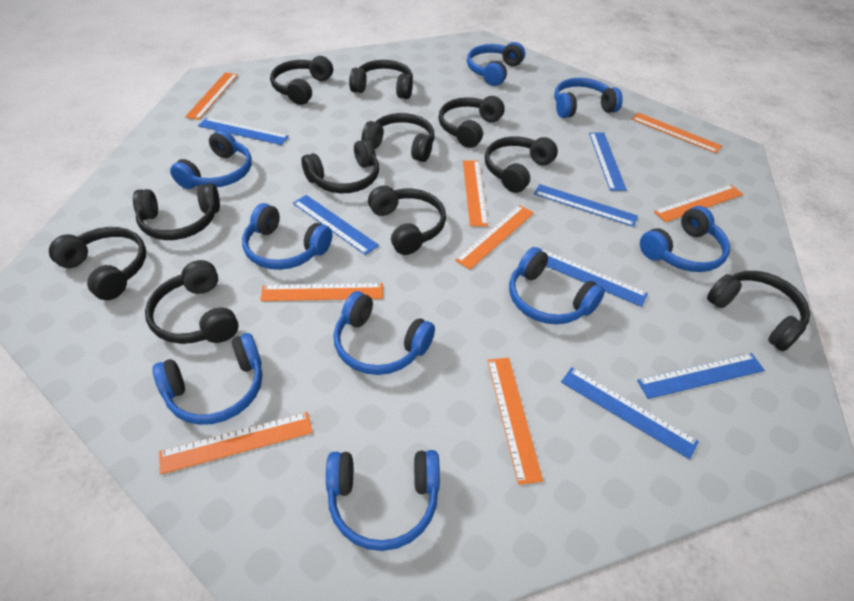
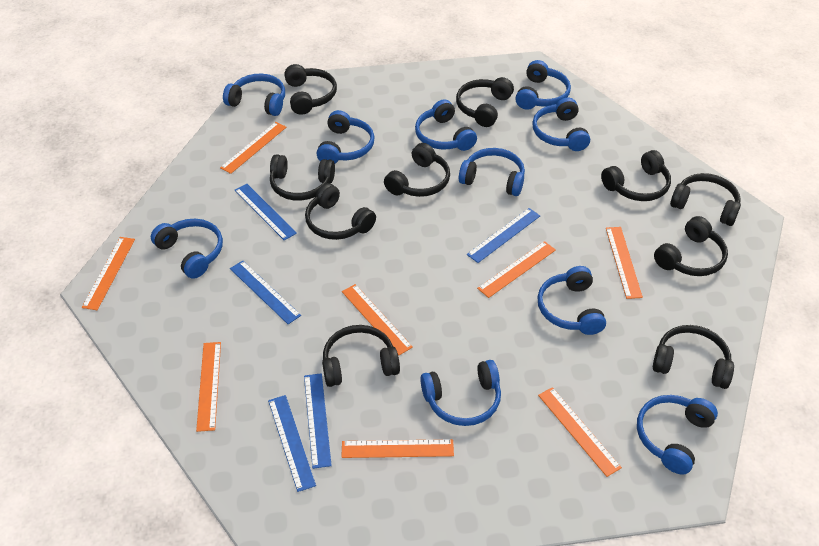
black headphones: [49,227,146,300] [133,183,220,240] [145,260,239,344] [270,56,333,105] [301,139,379,193] [349,60,413,99] [362,113,435,162] [368,186,446,255] [438,96,505,148] [485,136,558,193] [707,271,810,351] = 11 -> [270,154,335,201] [284,64,337,115] [305,183,376,240] [322,325,400,387] [384,143,450,197] [456,77,514,127] [601,150,671,201] [653,325,734,389] [654,216,728,276] [670,173,741,226] = 10
blue headphones: [152,333,262,425] [170,130,252,189] [242,203,332,270] [326,450,440,551] [334,291,435,375] [467,42,525,86] [509,247,605,324] [554,78,623,118] [640,206,730,272] = 9 -> [151,219,223,279] [223,74,285,116] [317,110,374,163] [415,99,477,151] [420,360,501,426] [459,148,525,196] [515,60,571,110] [532,98,590,151] [537,266,606,335] [637,395,718,475] = 10
blue ruler: [198,117,289,145] [293,195,379,255] [534,184,638,227] [540,248,648,307] [561,367,699,459] [589,132,627,191] [637,353,765,399] = 7 -> [230,261,301,324] [235,184,297,240] [268,395,316,492] [304,373,332,469] [467,208,540,263] = 5

